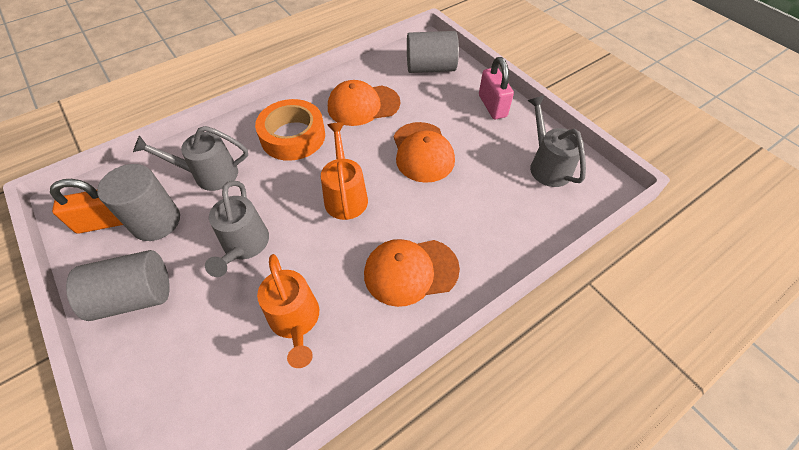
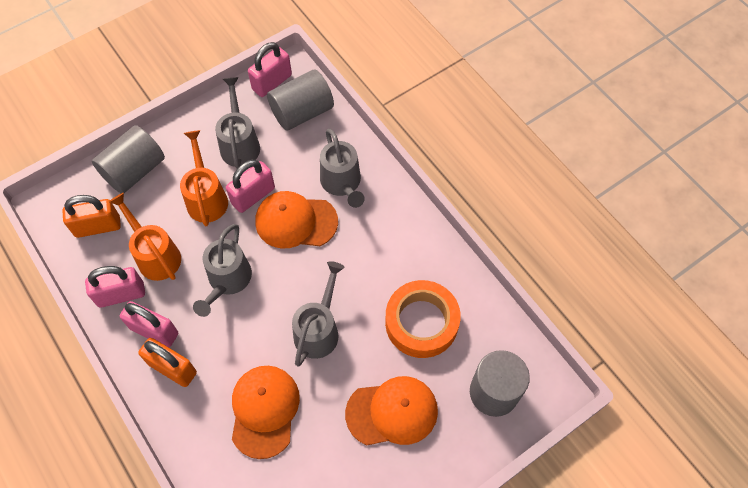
grey watering can: [133,126,248,191] [205,181,269,277] [528,95,586,187] = 3 -> [193,224,252,317] [215,77,260,168] [292,261,345,367] [320,129,365,208] = 4
orange padlock: [50,179,123,234] = 1 -> [62,195,121,238] [138,338,197,387] = 2
pink padlock: [479,57,514,119] = 1 -> [85,266,145,308] [120,301,178,348] [226,160,275,213] [248,42,292,97] = 4

